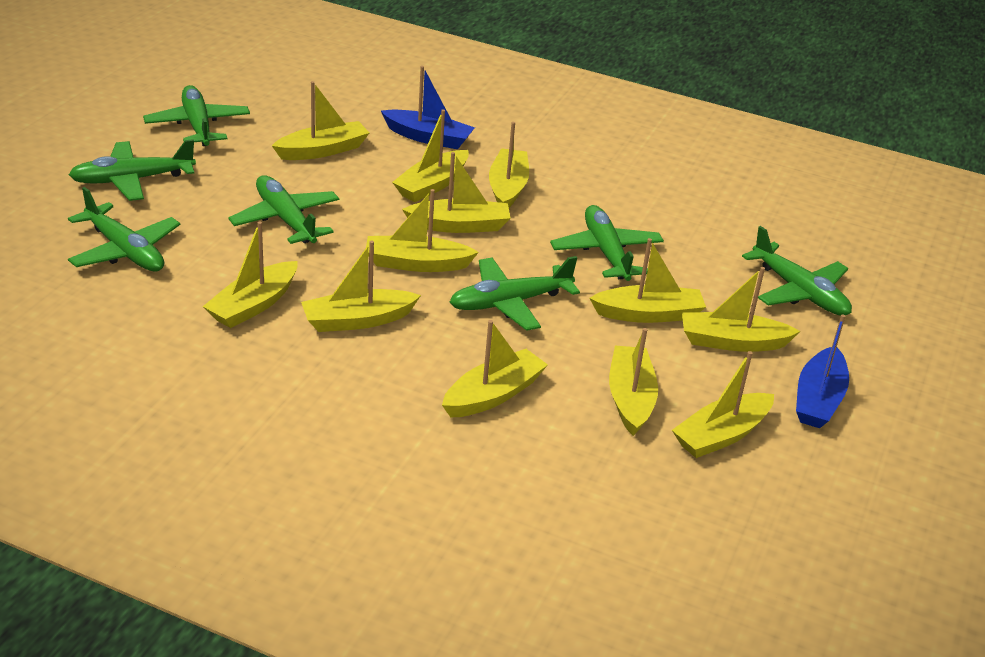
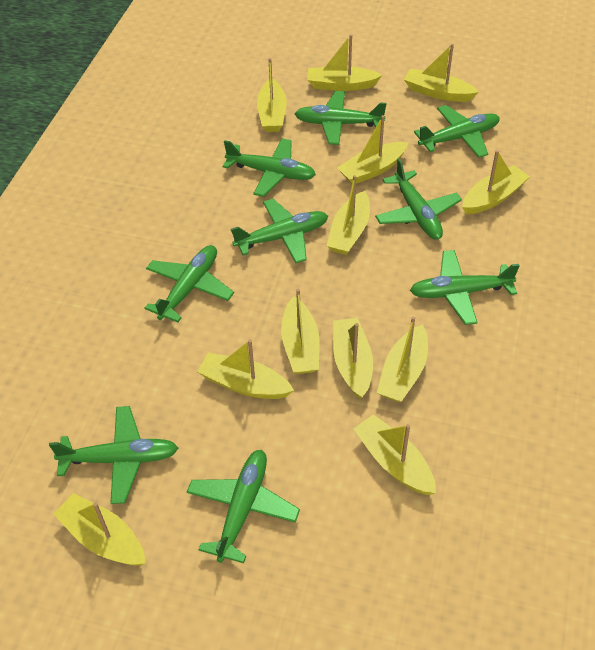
blue boat: [381,66,475,149] [796,314,849,428] = 2 -> none = 0
green plane: [68,187,180,271] [69,139,196,201] [143,85,250,146] [228,175,339,244] [449,256,580,331] [550,205,664,281] [742,226,852,316] = 7 -> [49,406,178,504] [145,245,234,322] [187,450,300,563] [223,138,316,197] [231,199,328,263] [295,91,387,145] [375,158,462,240] [410,250,520,325] [414,105,500,158] = 9

